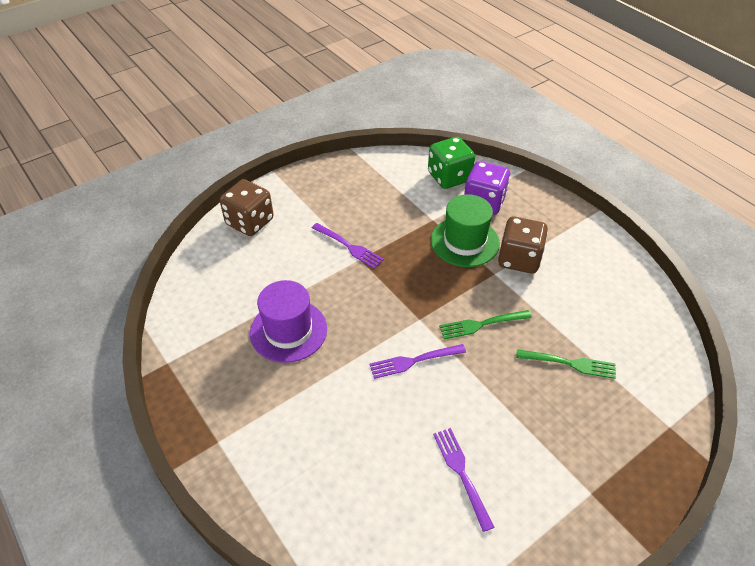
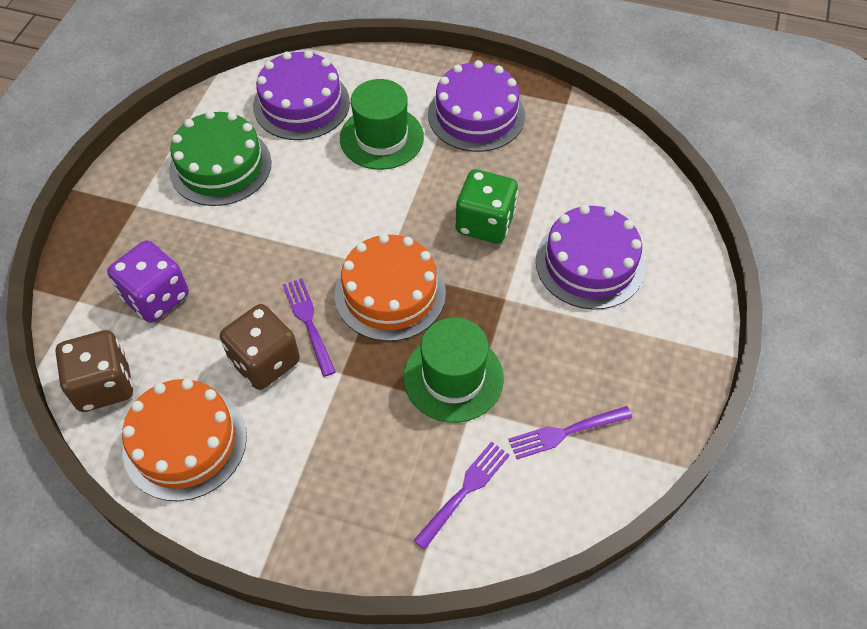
green cake: none = 0 -> [169,111,272,206] = 1
green fork: [439,310,532,339] [516,349,616,379] = 2 -> none = 0
green hat: [431,194,500,267] = 1 -> [340,79,424,170] [403,317,504,423] = 2
orange cake: none = 0 -> [122,379,247,501] [335,234,446,341] = 2
purple cake: none = 0 -> [253,51,350,140] [428,60,525,152] [536,205,645,310] = 3
purple hat: [250,280,327,363] = 1 -> none = 0

